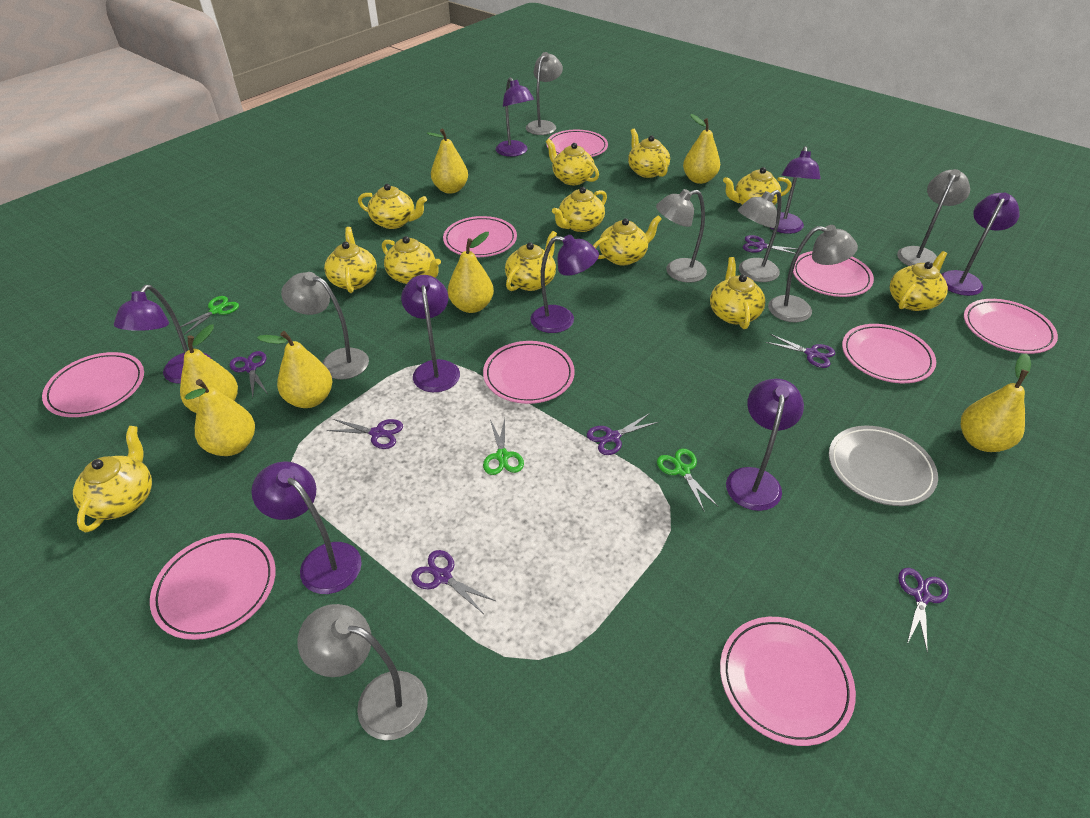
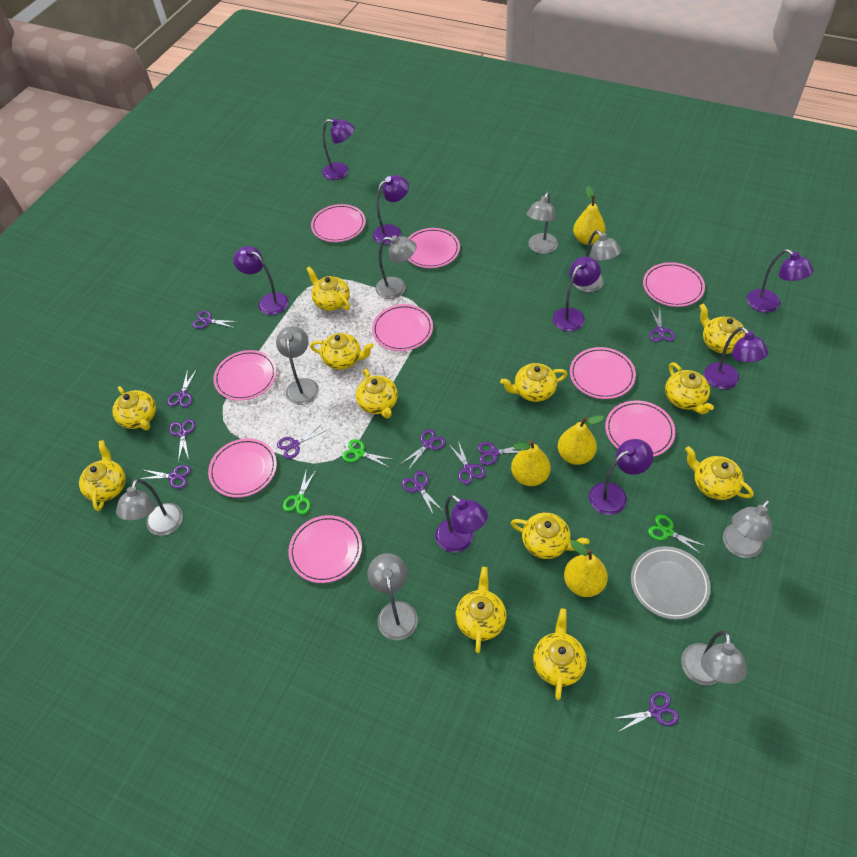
grey lamp: [281,272,369,379] [298,604,428,740] [526,52,563,135] [656,189,707,283] [738,190,781,282] [768,225,858,322] [897,169,970,266] = 7 -> [116,479,183,536] [276,326,319,405] [367,553,418,640] [376,235,417,299] [527,192,558,254] [573,230,621,292] [681,631,747,686] [723,499,772,558] = 8
purple scissors: [230,351,268,397] [327,419,403,449] [411,550,495,614] [587,413,658,455] [743,235,800,255] [765,334,835,368] [898,568,949,653] = 7 -> [140,465,191,489] [167,369,197,408] [169,419,195,462] [192,311,238,329] [277,424,327,459] [402,429,446,470] [402,471,443,516] [450,441,486,484] [477,442,520,465] [612,692,679,732] [649,307,675,342] = 11
yellow pear: [180,325,238,413] [185,379,255,456] [257,331,332,408] [427,129,468,194] [448,232,494,313] [683,114,720,184] [961,353,1031,452] = 7 -> [511,440,551,486] [558,415,604,465] [564,540,608,597] [573,186,605,245] = 4

